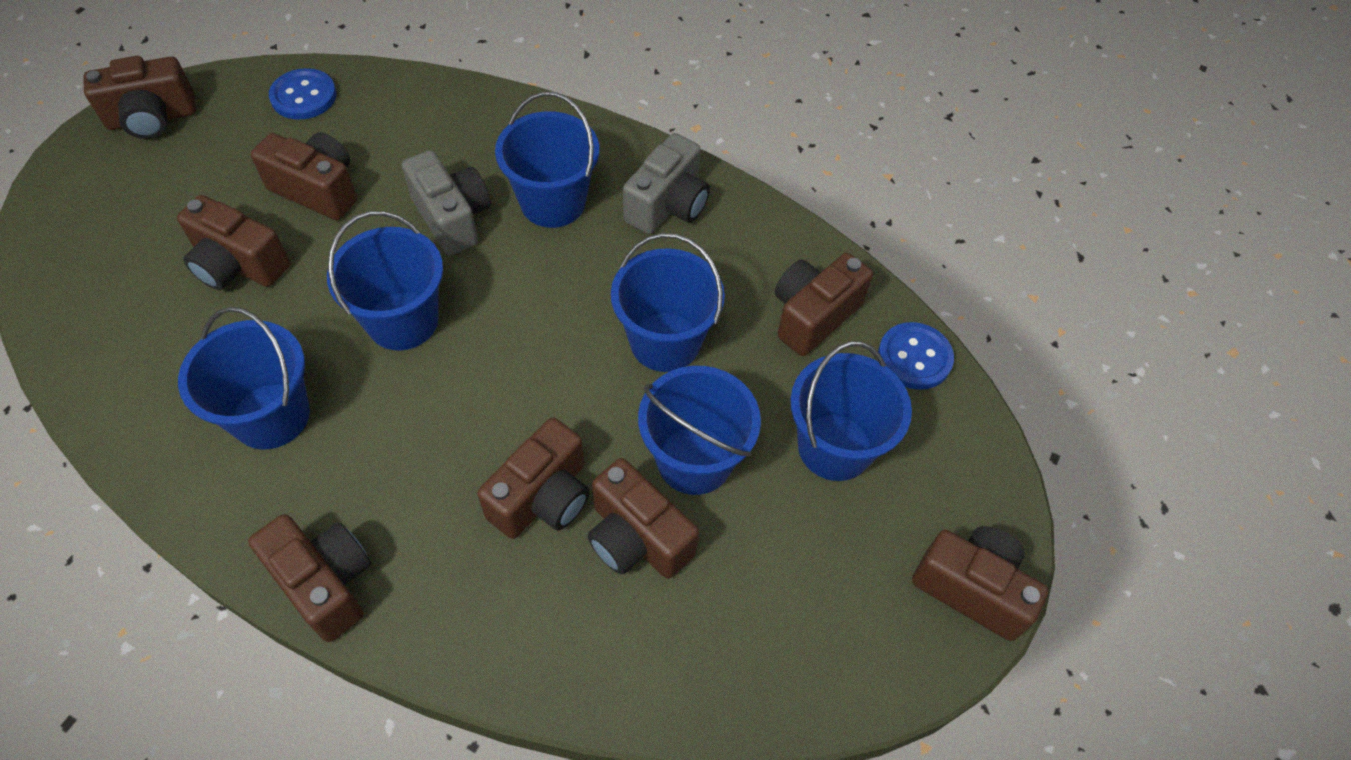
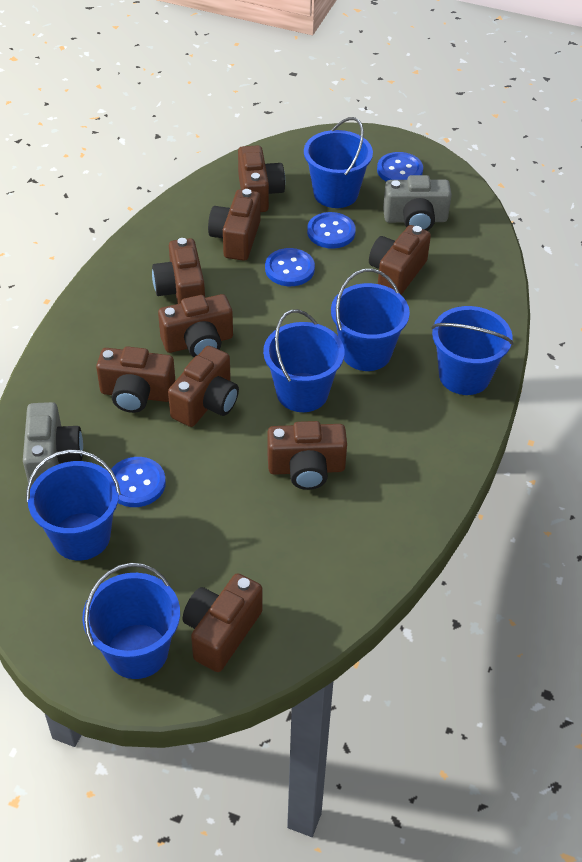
blue button: [269,68,336,120] [878,322,954,390] = 2 -> [111,457,166,507] [265,248,315,286] [307,212,356,249] [377,152,423,182] = 4
brown camera: [83,56,196,139] [177,195,290,290] [248,514,371,642] [251,132,357,220] [477,417,590,539] [587,458,699,579] [775,253,873,356] [912,526,1049,641] = 8 -> [96,346,175,413] [152,238,205,304] [158,294,233,357] [168,346,239,427] [183,573,263,672] [208,189,261,261] [238,145,285,212] [267,421,347,490] [369,225,431,295] = 9

